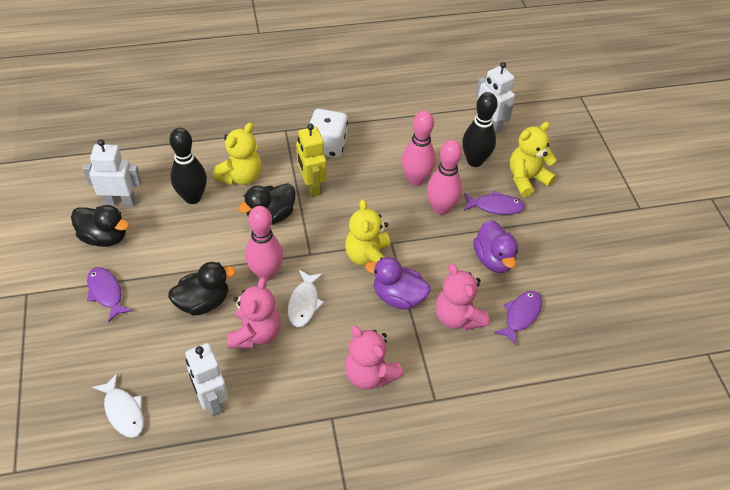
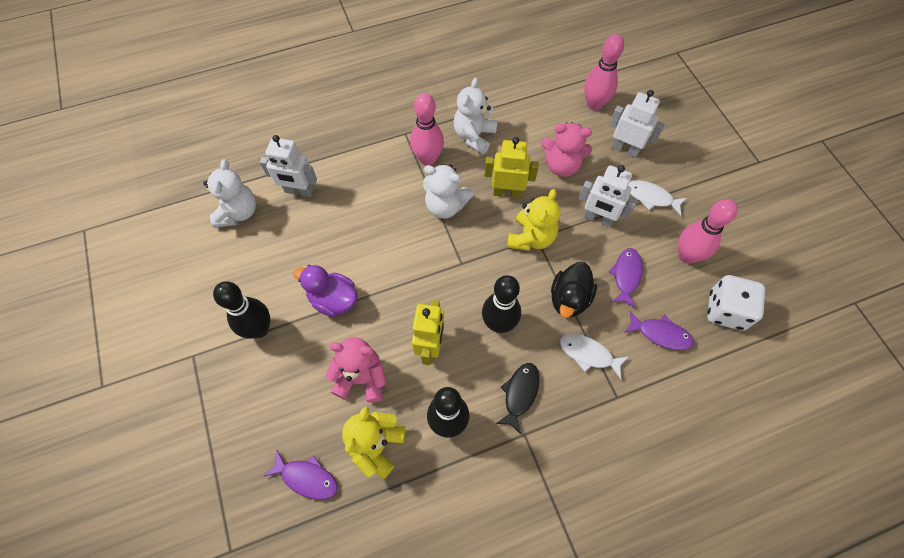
black bowling pin: [169,128,207,204] [462,92,498,167] = 2 -> [213,281,270,339] [427,387,469,437] [482,275,521,333] = 3
black duck: [71,205,129,247] [168,262,236,316] [238,183,296,225] = 3 -> [551,262,597,318] = 1
black fish: none = 0 -> [496,363,540,434] = 1
pink teddy bear: [227,277,281,348] [345,326,403,390] [435,263,489,330] = 3 -> [325,337,387,403] [541,122,592,177] = 2
purple duck: [365,257,431,310] [473,220,518,273] = 2 -> [293,265,358,317] = 1
white teddy bear: none = 0 -> [203,159,256,228] [423,164,473,219] [454,78,497,154] = 3
yellow robot: [296,124,326,197] = 1 -> [412,300,444,365] [484,137,539,198] = 2
yellow teddy bear: [213,123,262,185] [345,199,390,265] [509,122,557,197] = 3 -> [342,407,406,480] [507,189,561,251] = 2

